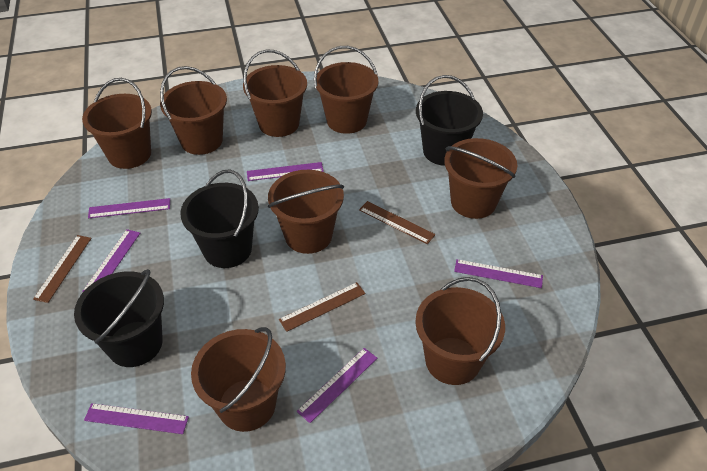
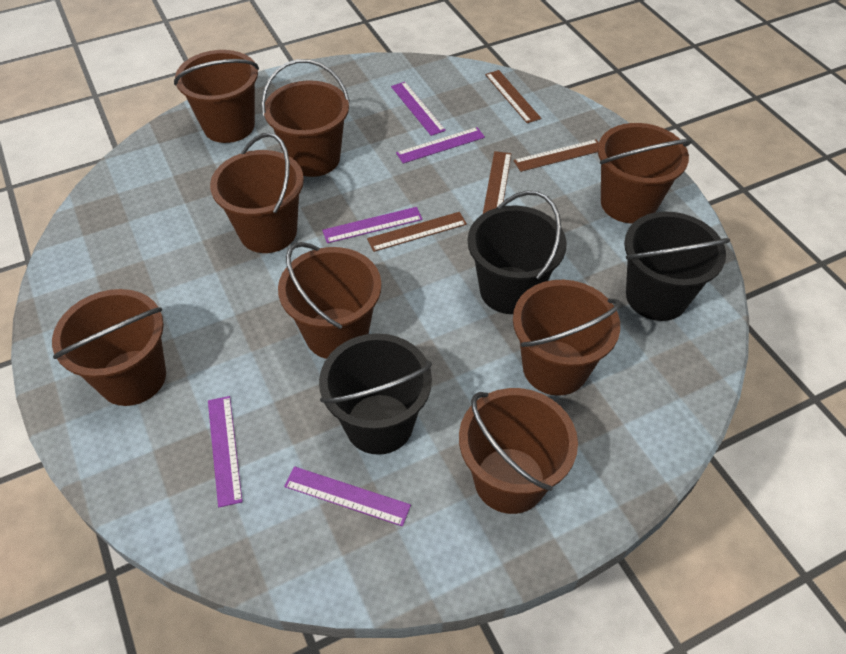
brown ruler: [33,235,92,303] [279,282,366,332] [359,201,436,244] = 3 -> [367,212,467,252] [483,151,511,214] [485,70,541,123] [513,139,599,172] = 4
purple ruler: [82,229,140,292] [84,403,189,434] [88,198,170,218] [247,162,324,181] [297,348,377,423] [454,259,543,288] = 6 -> [208,396,243,507] [284,466,411,526] [322,207,423,243] [391,82,446,136] [396,127,485,164] = 5

